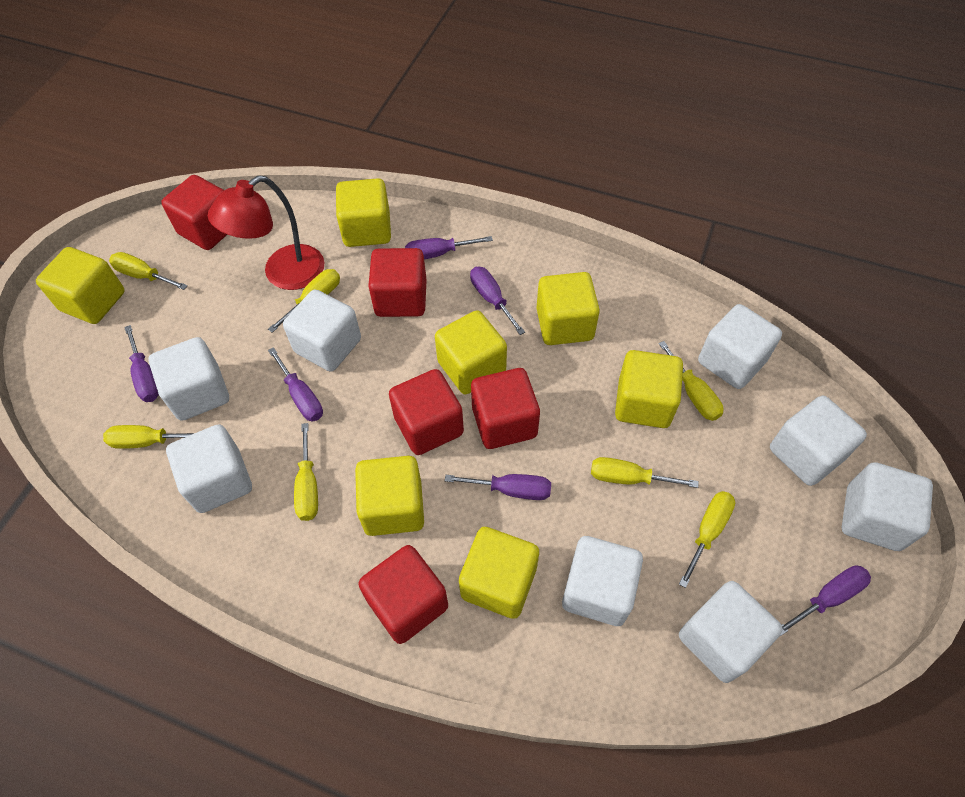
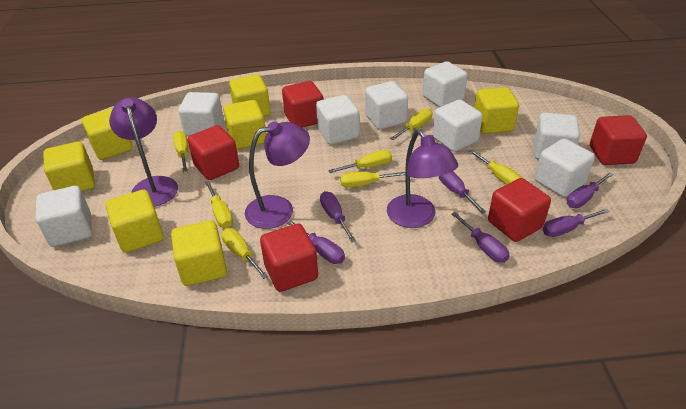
purple lamp: none = 0 -> [109,97,178,206] [245,121,310,229] [387,130,459,228] = 3
red lamp: [208,175,324,290] = 1 -> none = 0

